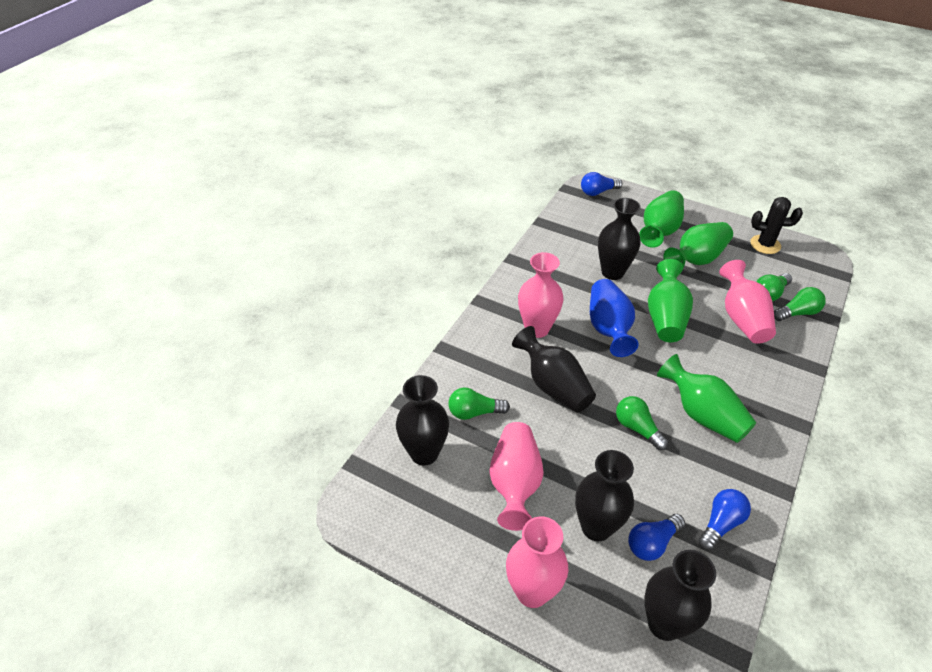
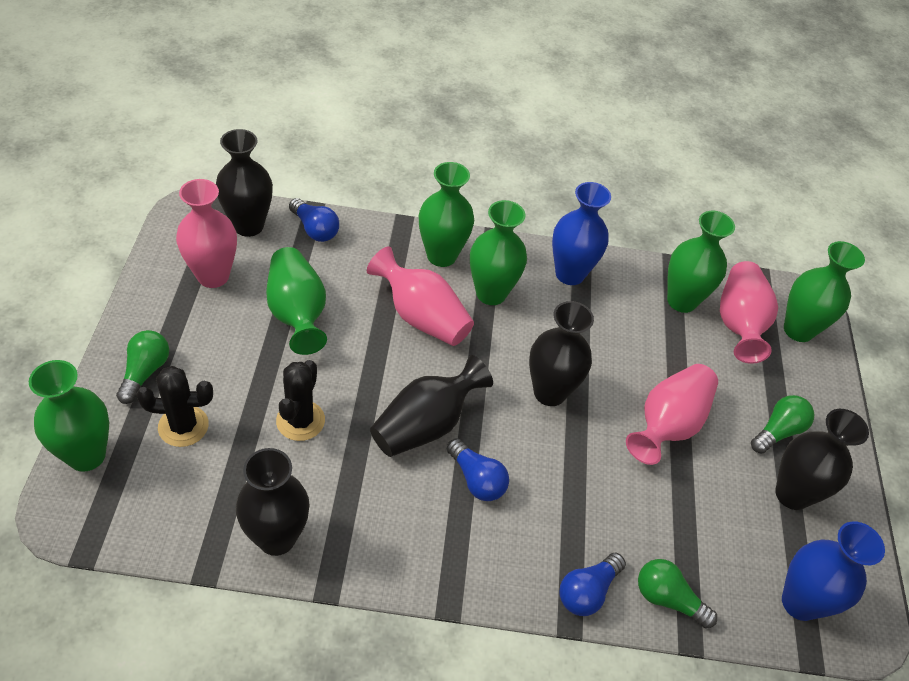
black cactus: [750,197,803,254] = 1 -> [136,366,213,447] [276,360,325,441] = 2
blue vase: [590,279,639,357] = 1 -> [552,182,611,285] [782,521,885,621] = 2
green light bulb: [448,388,510,420] [616,396,668,450] [756,273,792,302] [774,287,826,321] = 4 -> [116,330,169,404] [638,559,717,628] [751,395,814,454] = 3
green vase: [639,190,684,248] [648,259,693,342] [657,354,757,443] [663,222,733,268] = 4 -> [29,360,109,472] [266,247,327,355] [419,162,474,267] [470,200,527,305] [667,211,735,313] [784,241,865,342] = 6

